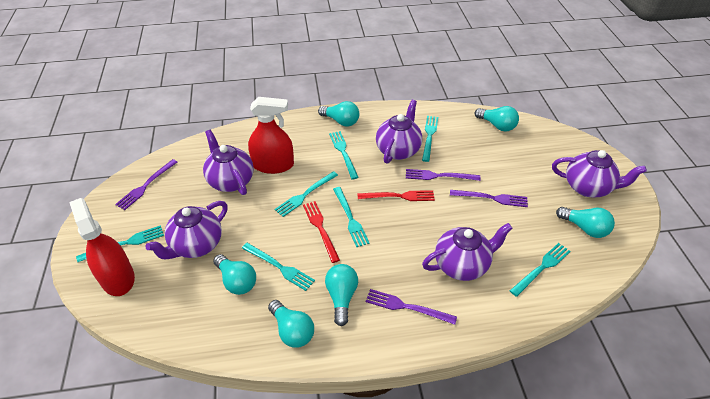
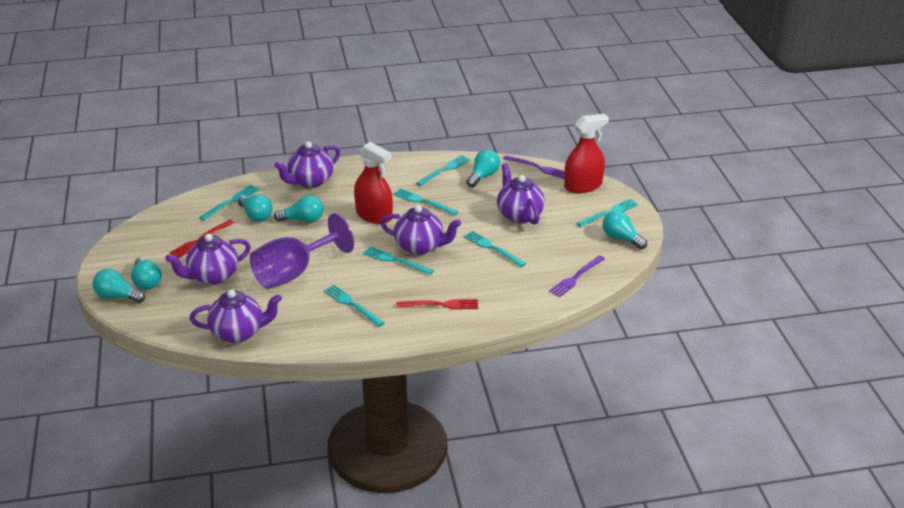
purple fork: [115,159,178,210] [366,289,457,325] [406,169,480,181] [450,190,528,207] = 4 -> [503,155,565,179] [549,255,605,297] = 2
purple goblet: none = 0 -> [250,213,354,289] = 1

